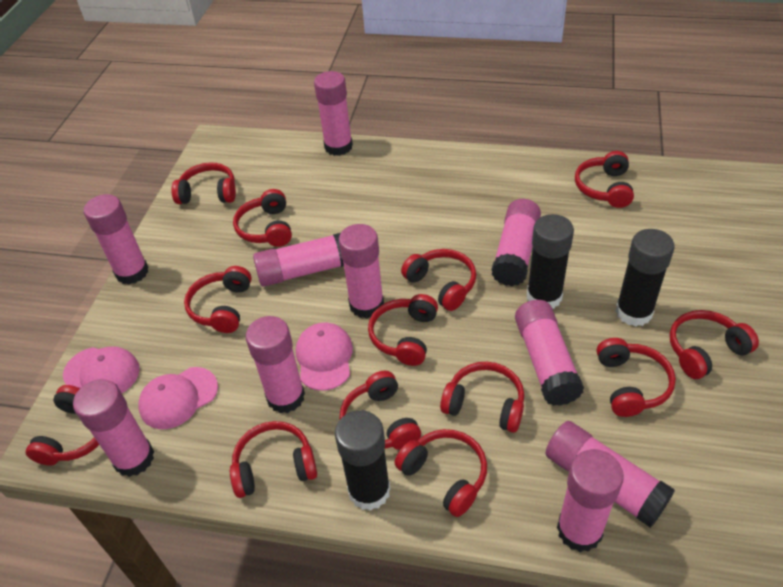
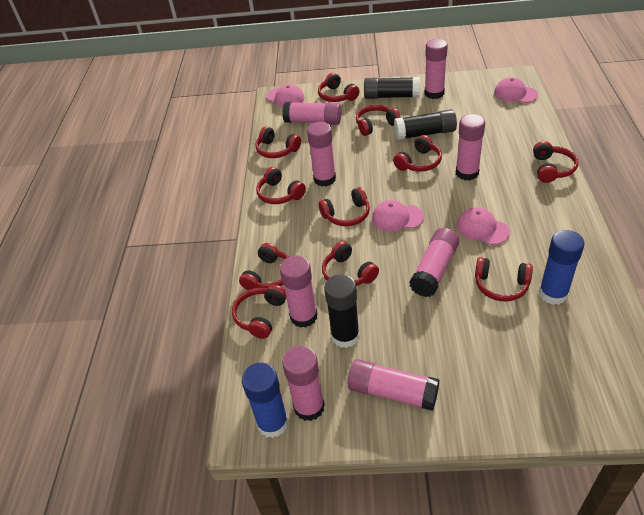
blue glue stick: none = 0 -> [242,362,289,438] [539,230,585,305] = 2
pink cap: [63,347,140,393] [138,367,218,429] [296,323,353,391] = 3 -> [267,84,305,107] [372,200,424,232] [457,207,510,245] [494,77,538,103] = 4
pink glue stick: [73,379,154,477] [84,194,149,285] [246,316,305,413] [253,233,344,287] [314,71,353,156] [339,224,384,318] [491,199,541,286] [515,300,584,406] [545,421,675,528] [557,449,624,552] = 10 -> [280,255,317,328] [282,102,341,125] [282,346,325,421] [307,122,336,187] [348,359,440,411] [409,228,459,297] [425,39,448,99] [456,114,485,181] = 8
red headphones: [26,385,99,466] [171,162,236,204] [184,266,252,333] [230,421,317,498] [233,189,292,247] [339,371,421,450] [368,294,438,366] [395,429,487,517] [401,249,476,311] [440,362,524,433] [575,151,634,208] [597,338,676,417] [670,310,759,379] = 13 -> [232,285,286,339] [239,243,289,290] [256,127,301,158] [256,167,306,204] [318,73,359,102] [319,187,370,226] [322,241,379,286] [356,105,401,136] [393,135,442,171] [475,257,533,302] [533,141,578,183] = 11

